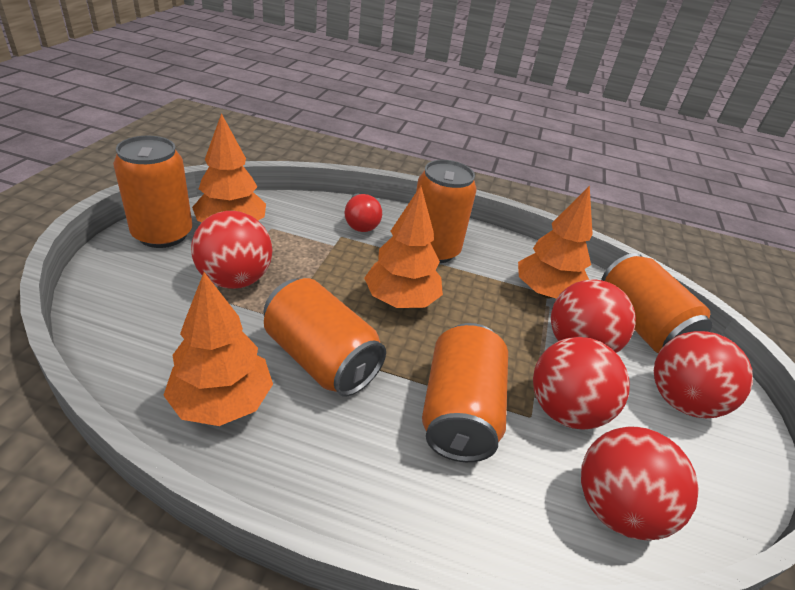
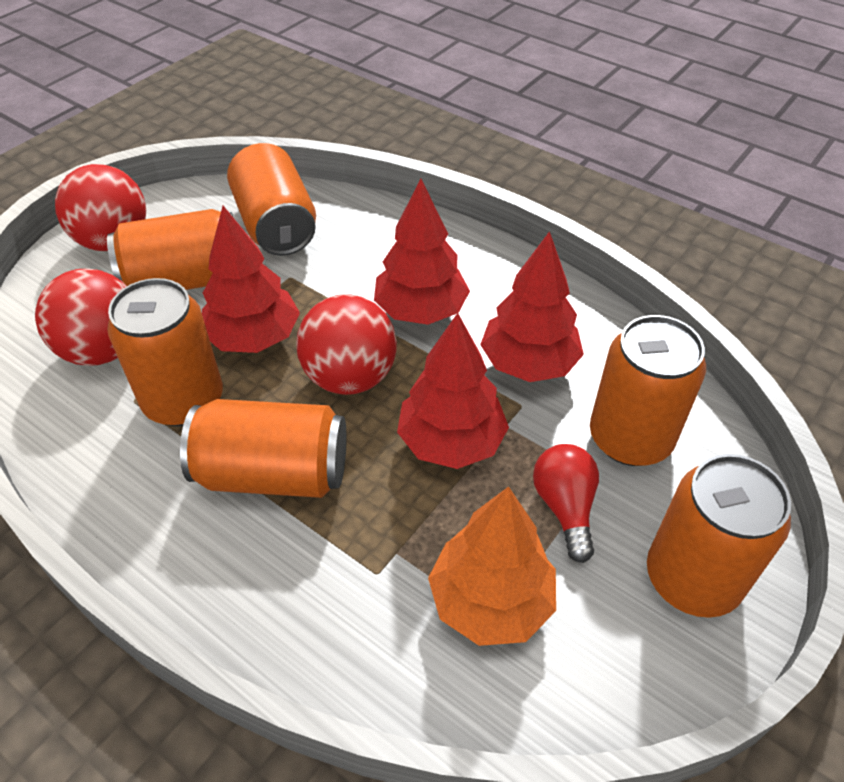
orange can: [113,136,192,248] [264,278,386,397] [416,160,477,263] [422,323,508,462] [601,253,712,353] = 5 -> [107,209,233,290] [107,278,223,426] [180,399,347,498] [227,143,316,256] [590,315,706,466] [647,454,791,618] = 6
orange tree: [163,272,273,426] [192,113,266,222] [364,186,443,308] [518,186,593,299] = 4 -> [428,486,556,646] = 1
red ball: [191,211,273,289] [533,337,630,429] [551,279,636,353] [581,427,699,540] [654,331,753,418] = 5 -> [35,268,127,366] [55,164,147,251] [296,294,397,395] = 3
red tree: none = 0 -> [202,206,300,353] [374,179,470,325] [397,313,509,469] [480,231,584,382] = 4

